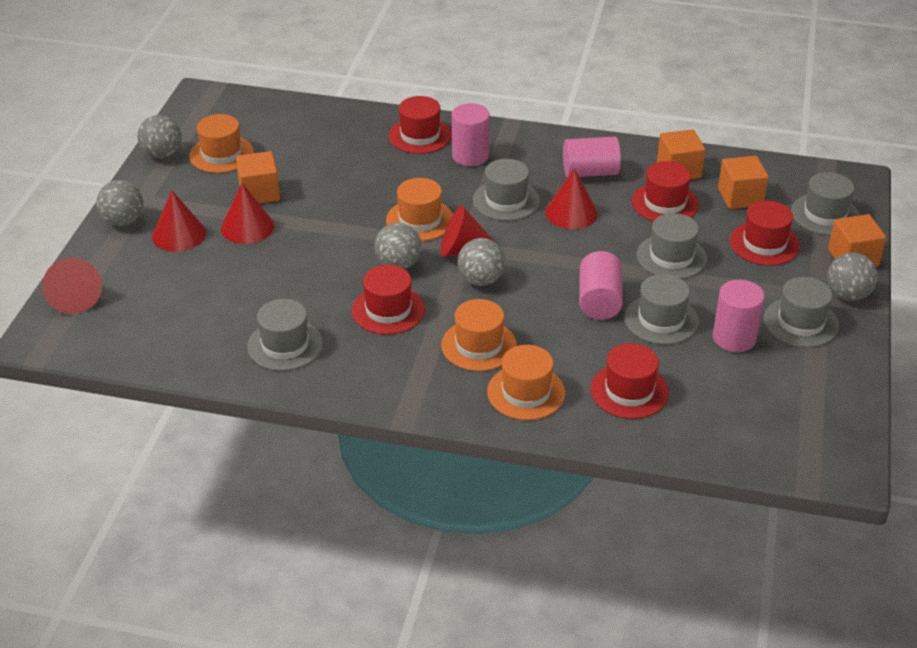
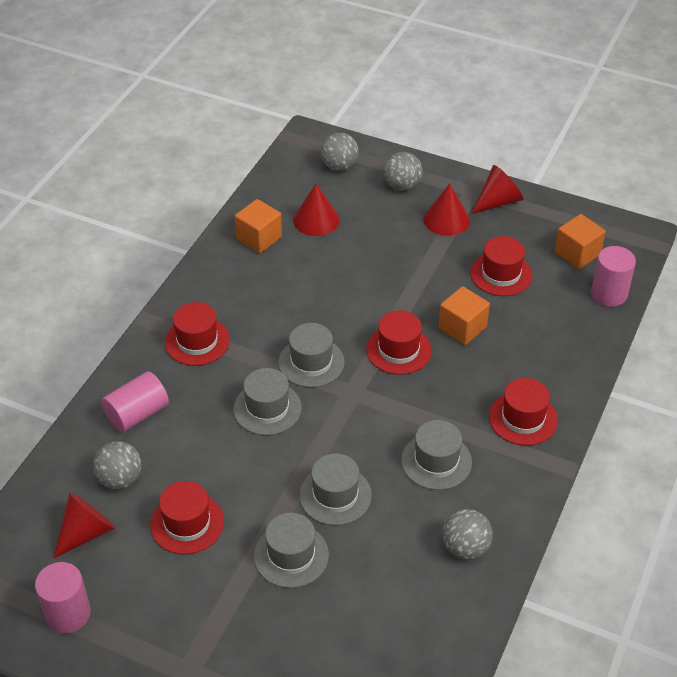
grey ball: [96,180,143,226] [138,115,181,158] [374,223,422,269] [457,238,505,286] [827,252,878,301] = 5 -> [93,441,142,490] [321,133,359,171] [384,152,423,191] [442,509,493,560] = 4
grey hat: [247,299,323,371] [473,159,540,221] [624,274,699,345] [637,213,707,279] [764,277,839,347] [791,172,860,235] = 6 -> [233,368,302,435] [254,513,329,588] [278,323,345,388] [299,453,372,526] [401,420,472,490] = 5
orange cube: [236,151,280,203] [657,129,705,179] [718,156,769,209] [828,214,886,267] = 4 -> [235,199,282,253] [438,286,490,345] [555,214,606,269] = 3
orange hat: [189,114,254,173] [386,178,453,241] [441,299,517,371] [487,345,565,420] = 4 -> none = 0
pink cylinder: [452,103,490,166] [563,136,621,177] [579,251,623,320] [713,280,765,352] = 4 -> [35,562,91,633] [101,371,169,432] [591,246,636,307] = 3
red cone: [42,258,102,314] [152,190,206,252] [221,183,274,244] [441,205,503,257] [545,168,598,229] = 5 -> [54,492,115,558] [293,184,340,236] [424,183,470,236] [472,165,523,214] = 4

